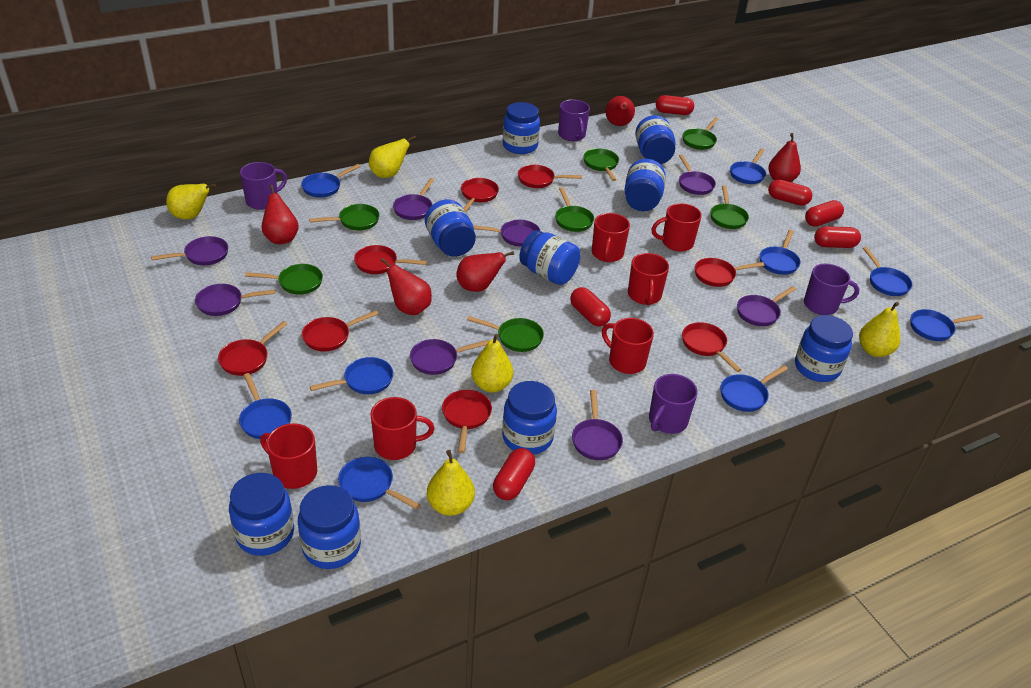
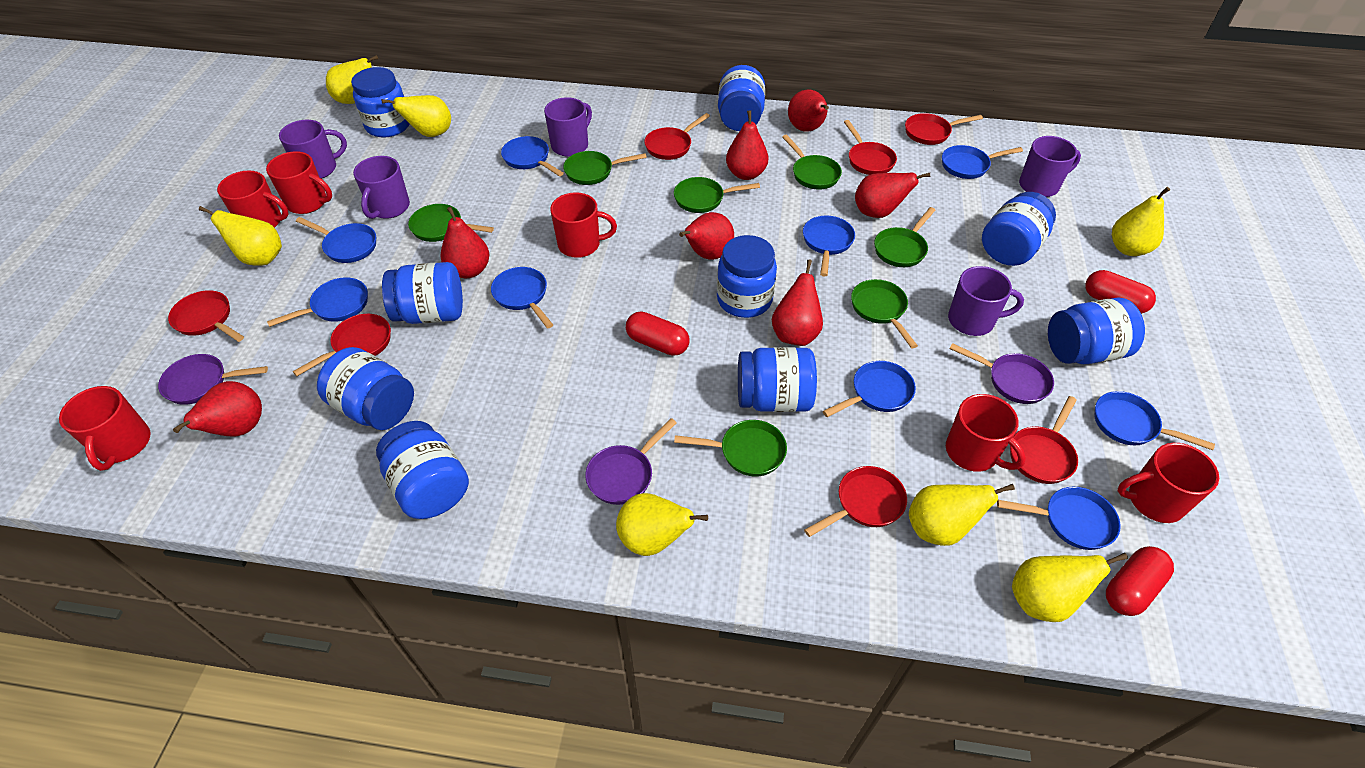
purple mug: [240,162,287,210] [558,99,590,141] [649,374,698,434] [804,264,859,315] = 4 -> [279,120,347,179] [353,156,410,219] [544,97,592,157] [948,266,1024,336] [1019,136,1081,197] = 5
purple pan: [151,236,228,265] [195,284,275,316] [393,178,434,220] [410,339,489,375] [473,220,540,247] [572,390,623,460] [679,155,716,195] [737,286,796,326] = 8 -> [158,354,268,405] [585,418,677,505] [950,343,1054,404] = 3
red capsule: [493,448,535,500] [570,287,611,326] [656,95,694,115] [768,179,812,206] [805,200,844,227] [814,226,861,248] = 6 -> [626,311,689,356] [1085,270,1156,314] [1106,546,1174,616] = 3
red pan: [218,321,287,376] [302,310,378,351] [354,245,427,274] [442,390,492,453] [461,178,499,212] [518,165,582,188] [682,322,741,372] [695,258,764,287] = 8 -> [168,290,244,342] [293,314,391,376] [644,113,710,160] [804,466,907,537] [844,120,897,175] [905,113,983,145] [1010,396,1078,484] = 7
red pear: [261,185,299,244] [381,258,432,315] [456,251,514,292] [605,96,635,126] [768,133,801,182] = 5 -> [173,381,262,437] [441,207,490,278] [679,212,734,260] [726,110,768,180] [772,260,823,346] [788,89,829,132] [855,173,930,218] = 7
yellow pear: [166,184,216,220] [369,135,416,178] [427,450,475,516] [471,334,513,392] [859,302,900,357] = 5 -> [199,206,282,266] [326,55,378,104] [382,95,451,137] [616,493,708,556] [909,484,1015,546] [1012,553,1128,622] [1112,187,1170,256] = 7

